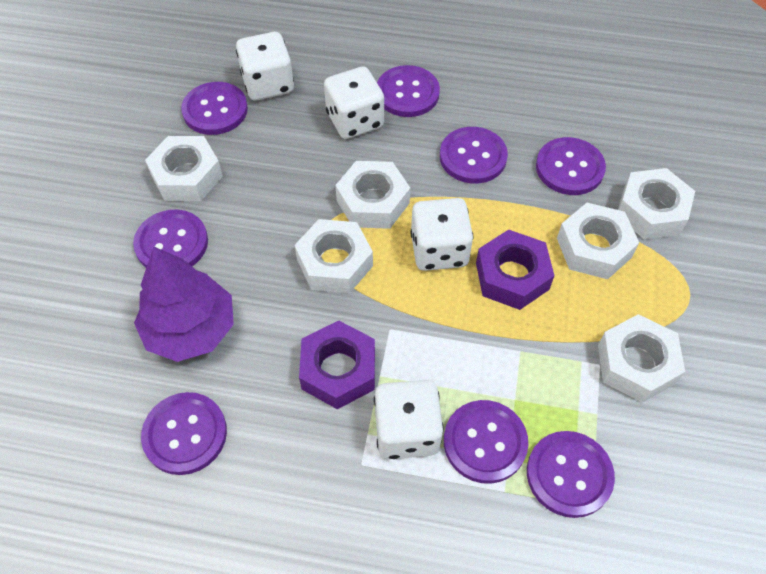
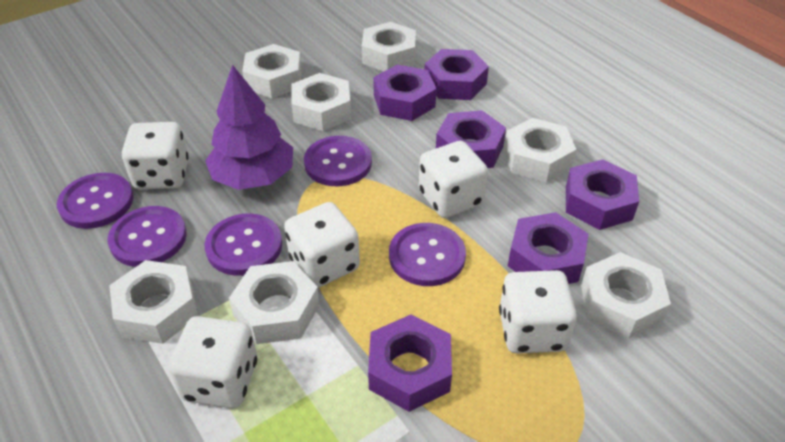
purple button: [133,210,208,267] [141,392,227,475] [181,82,248,135] [377,65,440,117] [440,127,508,184] [444,400,528,484] [527,431,615,518] [536,137,606,195] = 8 -> [57,173,133,229] [108,206,187,267] [205,214,282,276] [304,136,372,186] [389,223,466,286] = 5
purple nut: [299,320,375,409] [476,229,554,310] = 2 -> [368,315,452,412] [373,65,436,121] [425,49,489,100] [436,110,506,168] [508,212,588,284] [566,159,639,230] = 6
white dice: [236,32,294,101] [324,66,384,139] [374,380,444,459] [410,198,473,271] = 4 -> [122,122,189,189] [169,316,257,408] [284,202,360,288] [419,141,488,218] [499,270,577,354] = 5
white nut: [145,136,223,201] [295,219,373,293] [335,161,410,229] [557,203,639,279] [598,314,685,403] [618,168,695,239] = 6 -> [109,260,198,344] [229,261,320,344] [242,44,302,98] [291,73,351,131] [362,22,416,72] [504,118,576,182] [581,252,671,339] = 7

